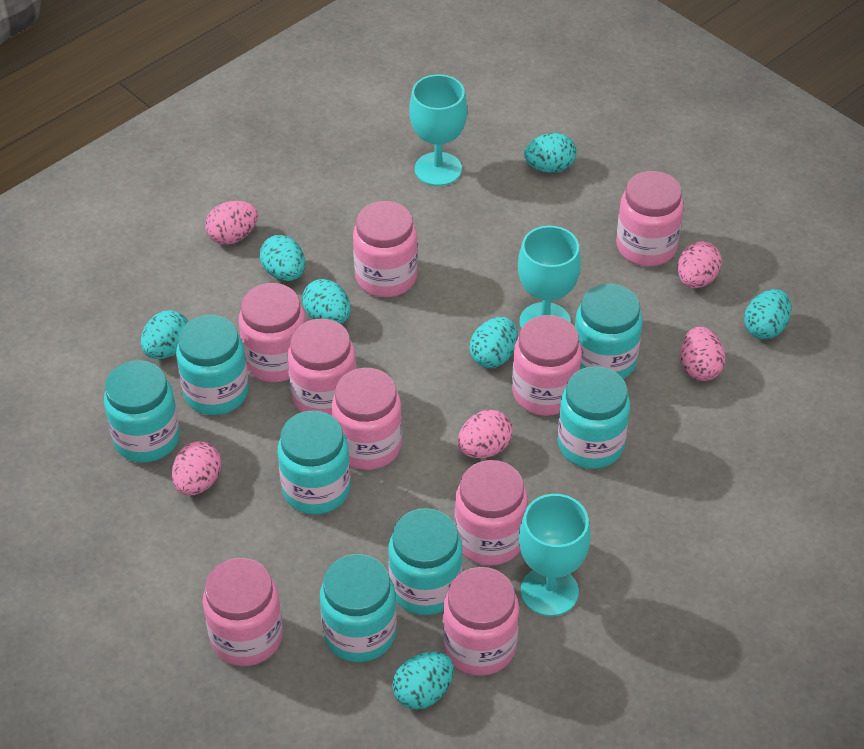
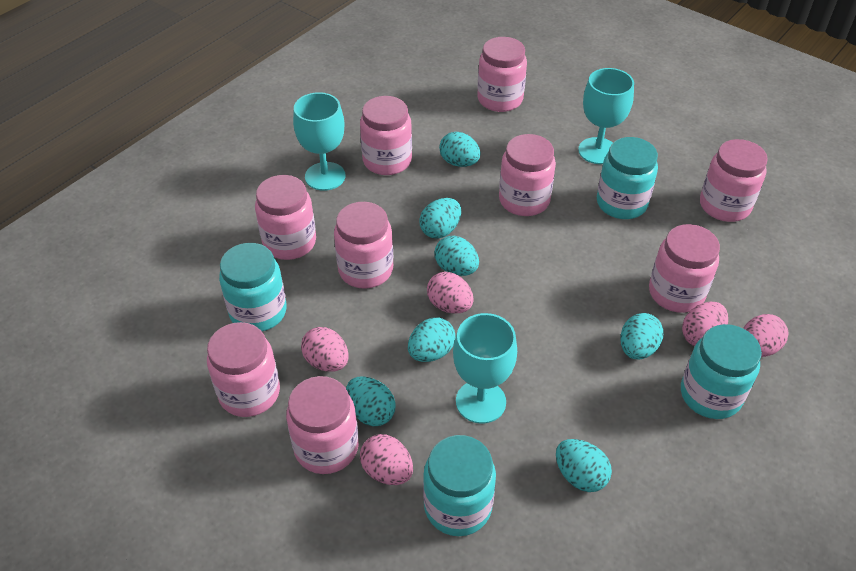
turquoise jar: [104,360,180,463] [176,315,249,415] [278,411,351,514] [320,554,397,662] [388,508,463,615] [558,366,630,469] [575,284,643,379] = 7 -> [219,243,287,331] [423,435,496,536] [597,137,658,219] [681,324,762,419] = 4

